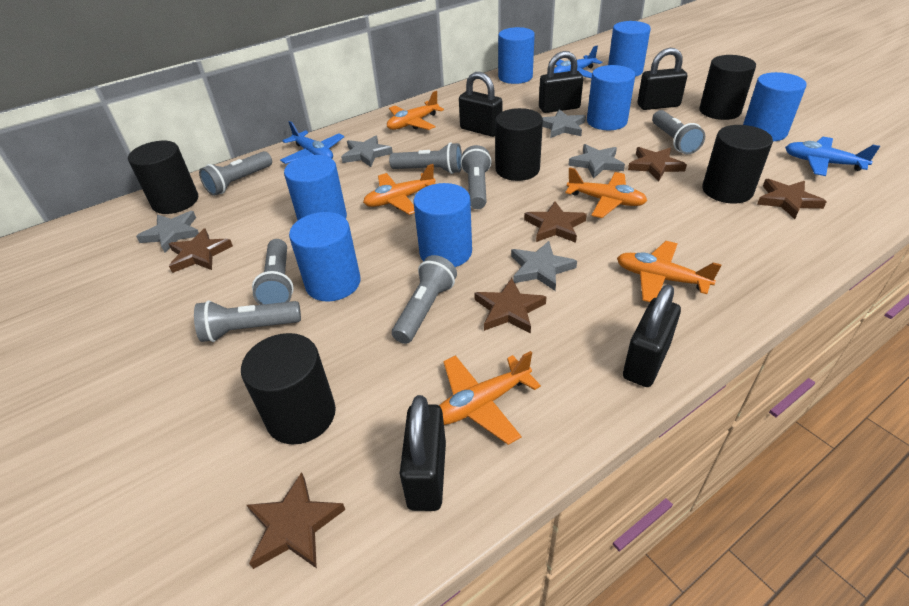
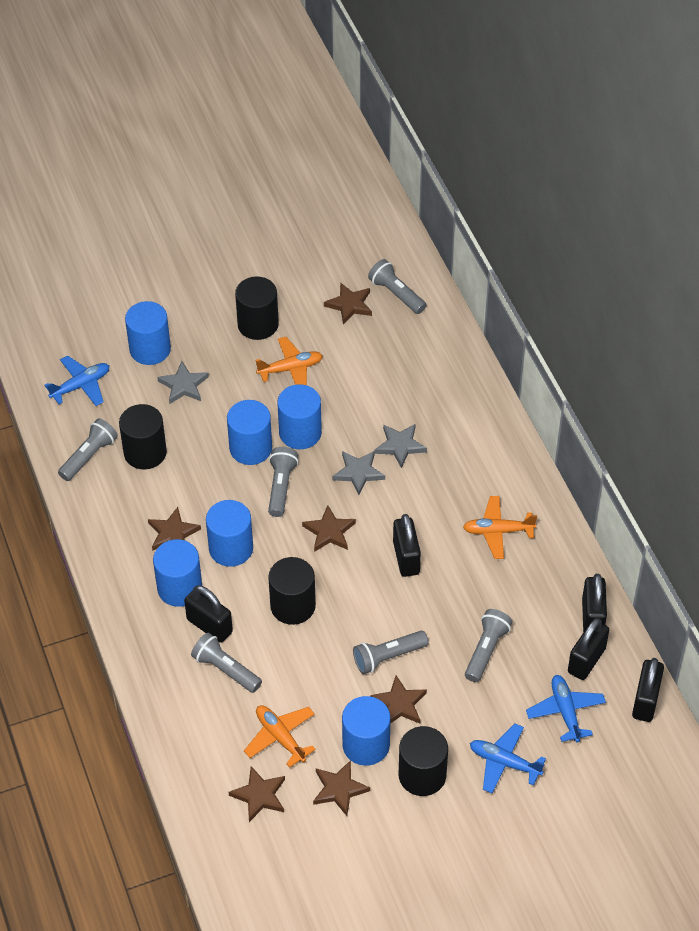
black cylinder: [128,141,198,214] [241,333,336,445] [495,108,543,181] [699,55,756,120] [702,125,773,203] = 5 -> [119,404,167,470] [235,276,279,340] [268,557,316,625] [399,726,448,796] = 4
blue cylinder: [284,155,347,220] [289,212,361,302] [414,183,472,267] [498,27,535,84] [587,65,635,130] [608,21,651,77] [743,72,807,141] = 7 -> [125,301,171,365] [153,539,202,607] [206,500,253,567] [227,400,272,465] [277,384,322,449] [342,696,390,766] = 6
grey flashlight: [194,300,301,342] [199,151,272,196] [252,239,294,305] [389,142,462,174] [392,255,457,344] [460,145,492,209] [652,110,705,154] = 7 -> [58,418,118,481] [191,633,262,693] [268,447,298,517] [353,631,429,674] [368,259,426,314] [465,609,512,682] = 6
grey star: [136,211,199,253] [341,135,393,167] [511,241,577,291] [542,109,586,138] [568,144,625,179] = 5 -> [157,361,209,404] [332,451,385,495] [375,424,427,468] = 3
orange plane: [363,164,436,215] [387,91,444,130] [439,351,541,445] [565,167,647,218] [617,241,722,302] = 5 -> [244,705,316,768] [255,337,323,385] [463,496,537,559] = 3

